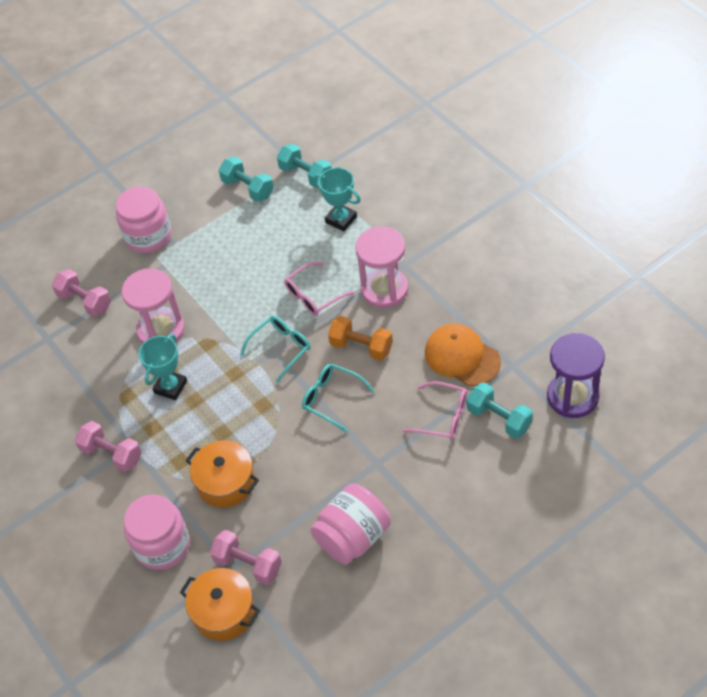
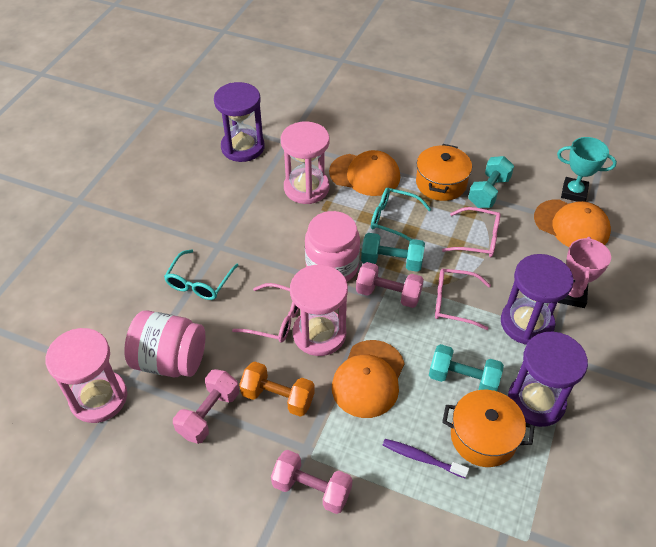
orange cap: [425,324,501,386] = 1 -> [329,150,400,196] [332,340,405,418] [534,199,611,247] = 3
pink glasses: [284,262,354,316] [402,381,467,440] = 2 -> [232,283,299,343] [435,269,491,330] [442,207,501,257] = 3
pink hourglass: [122,268,185,344] [355,226,408,308] = 2 -> [45,328,127,423] [281,122,330,204] [290,265,348,356] = 3
pink jar: [116,186,171,253] [124,494,190,570] [310,484,391,565] = 3 -> [124,310,205,377] [305,211,360,281] = 2
pink trophy: none = 0 -> [558,237,611,308] = 1
purple hourglass: [547,333,605,418] = 1 -> [214,82,265,162] [501,254,574,345] [508,332,588,427] = 3
purple toothbrush: none = 0 -> [382,439,469,479] = 1
turquoise trophy: [139,334,187,400] [314,167,361,232] = 2 -> [557,137,617,202] = 1

